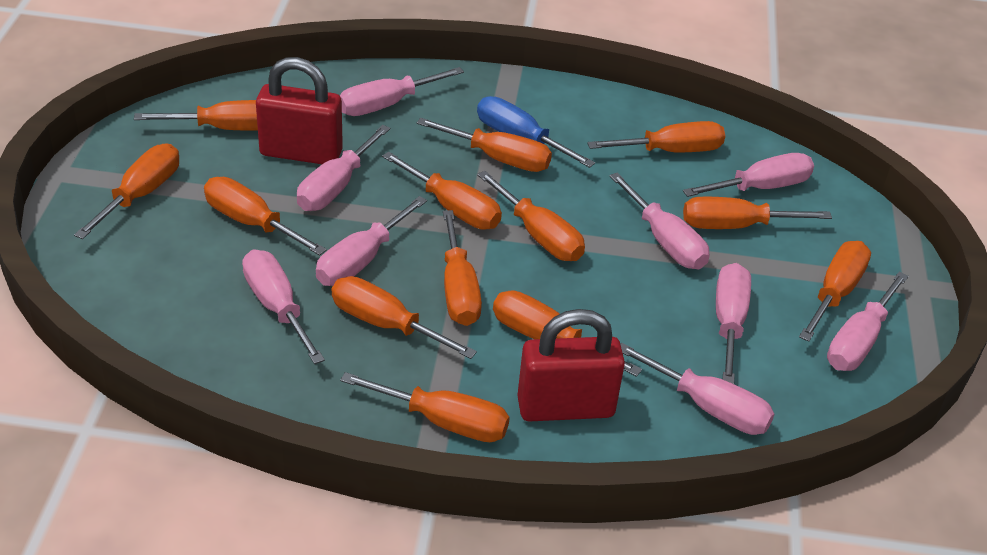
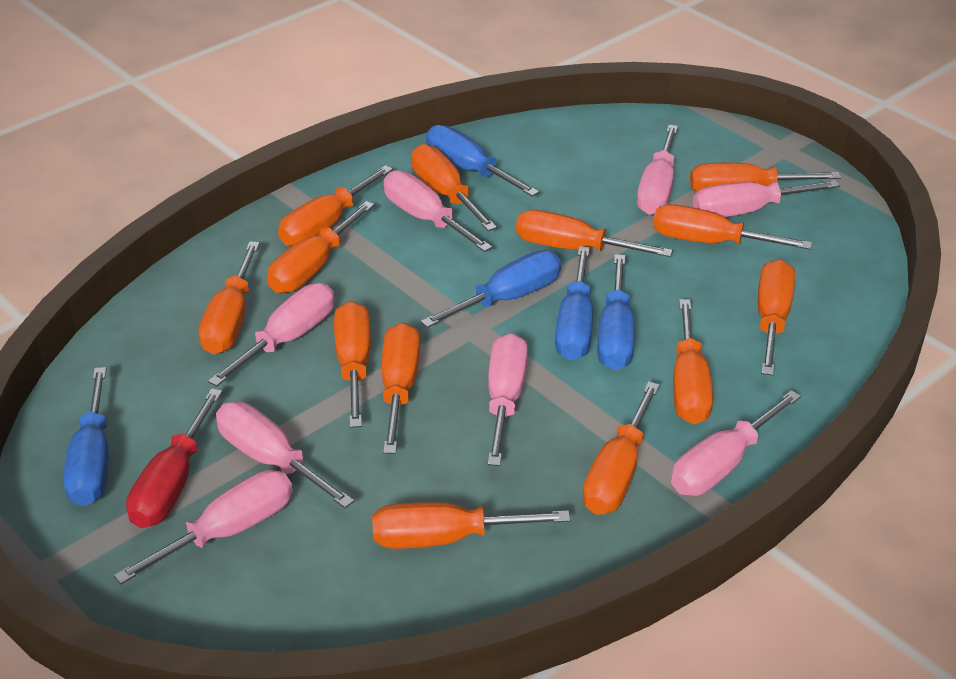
blue screwdriver: [477,96,595,168] = 1 -> [63,367,109,506] [421,250,561,328] [426,125,539,197] [555,246,593,360] [598,254,635,370] = 5
pink screwdriver: [242,250,325,364] [297,125,390,211] [316,196,427,286] [340,67,464,116] [610,172,710,269] [620,343,774,435] [683,153,814,197] [716,263,751,384] [827,272,909,371] = 9 -> [114,470,293,584] [208,283,334,387] [216,402,354,508] [384,171,493,252] [488,333,528,466] [637,125,678,215] [671,390,801,496] [693,180,840,217] = 8
red padlock: [256,57,343,164] [517,309,625,422] = 2 -> none = 0
red screwdriver: none = 0 -> [126,388,223,528] = 1

